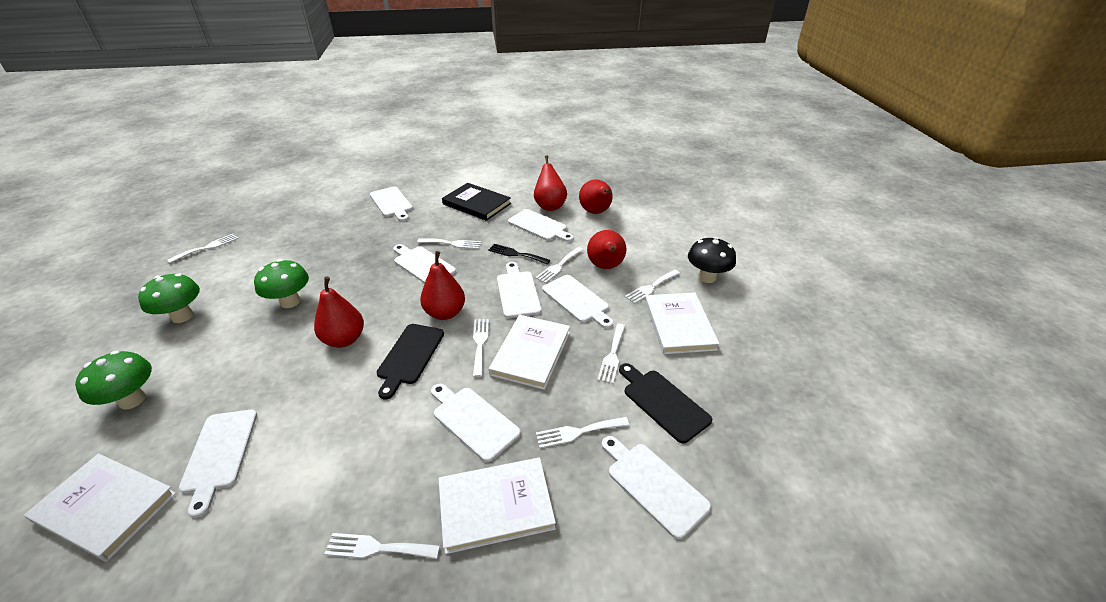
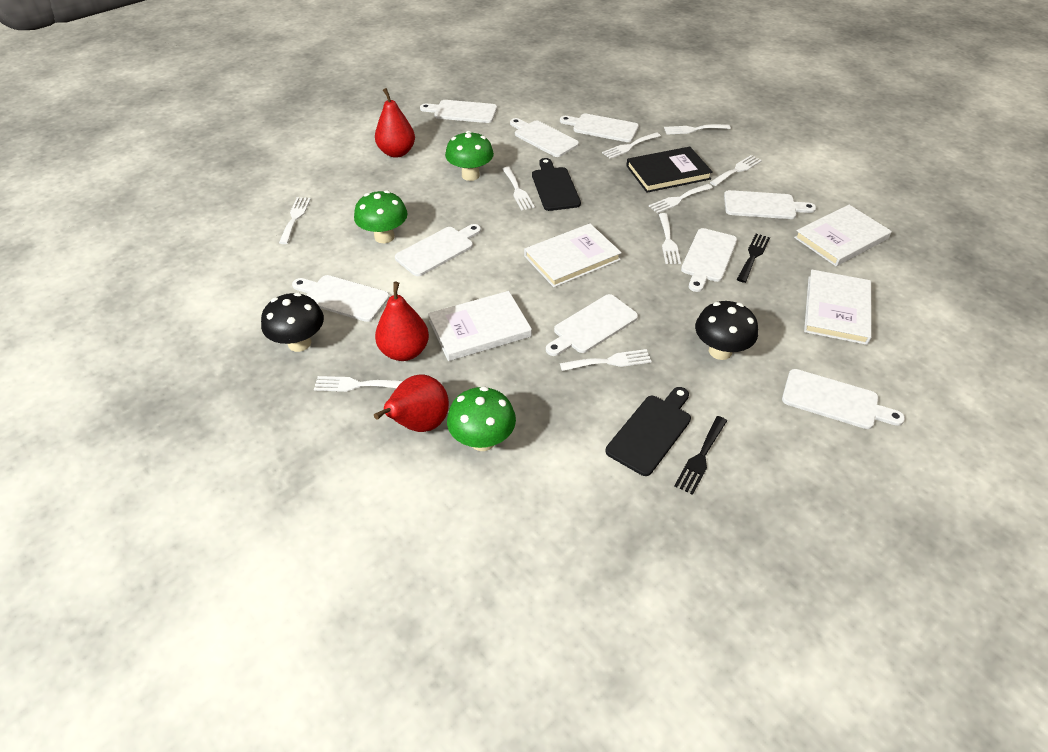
black fork: [488,244,550,264] = 1 -> [674,416,727,495] [737,234,770,283] = 2
black mushroom: [688,237,736,283] = 1 -> [261,293,324,352] [695,301,758,360] = 2
red pear: [314,276,364,348] [420,251,465,320] [534,155,567,211] [579,179,613,214] [587,230,626,269] = 5 -> [374,375,449,432] [375,88,415,158] [375,282,429,361] = 3
white cutting board: [179,410,257,518] [370,186,413,221] [393,244,456,284] [431,384,521,462] [497,262,541,318] [508,209,574,242] [542,275,614,329] [602,436,711,539] = 8 -> [292,275,390,322] [395,224,481,276] [420,100,497,123] [510,118,579,157] [546,294,638,356] [560,114,639,142] [681,228,737,292] [724,190,816,219] [782,369,905,429] = 9
white fork: [167,233,239,263] [324,533,440,559] [417,238,481,249] [473,319,489,377] [535,247,583,283] [536,417,629,448] [597,323,625,384] [625,270,680,304] = 8 -> [279,197,311,244] [314,376,403,392] [502,167,535,210] [560,349,652,371] [602,132,661,159] [649,184,713,213] [659,213,681,264] [664,124,731,135] [710,155,762,186] = 9

